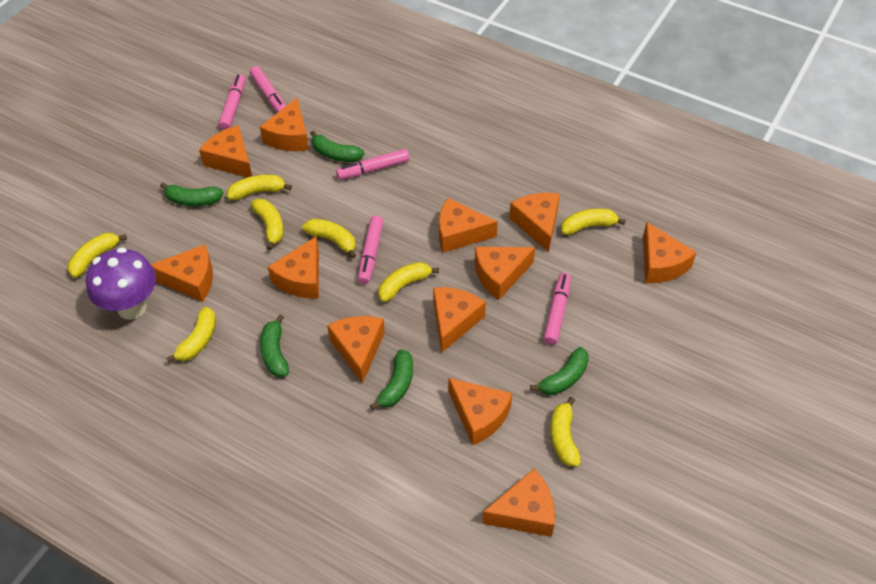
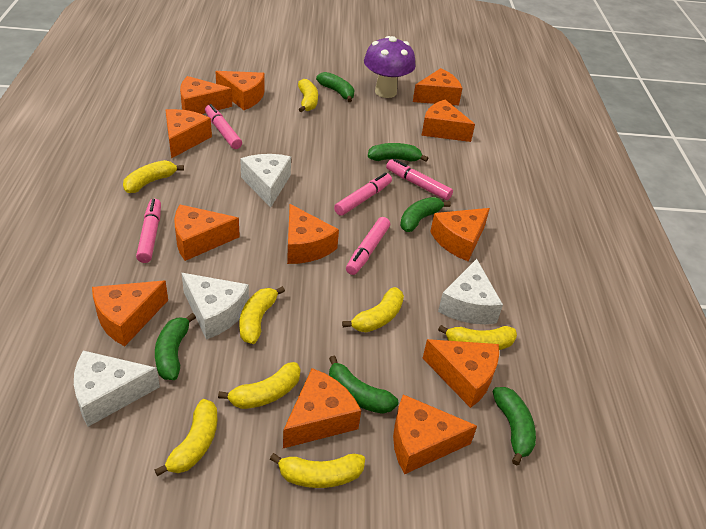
green banana: [160,182,224,206] [260,315,289,377] [310,130,364,162] [370,349,413,410] [530,347,589,395] = 5 -> [155,313,196,380] [316,72,355,102] [329,356,398,414] [368,143,428,162] [400,197,451,232] [492,387,536,465] = 6
white cheese: none = 0 -> [74,351,160,427] [182,273,249,340] [240,154,291,208] [438,259,503,324] = 4

